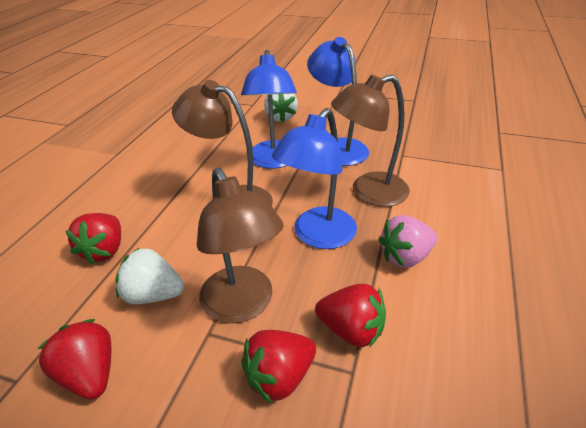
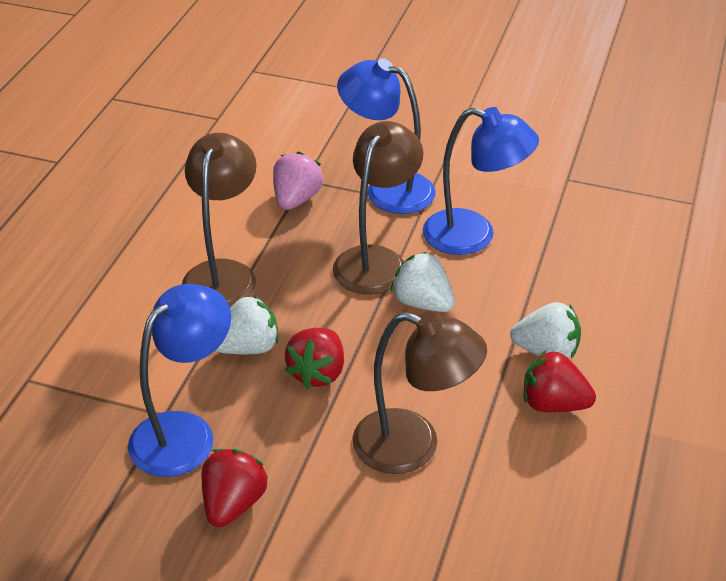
red strawberry: [38,319,111,400] [65,213,121,264] [241,330,316,403] [315,284,386,347] = 4 -> [202,449,268,527] [285,328,344,389] [524,350,596,412] = 3
white strawberry: [115,248,184,304] [264,93,298,122] = 2 -> [215,295,279,354] [391,252,455,312] [510,302,581,359] = 3

